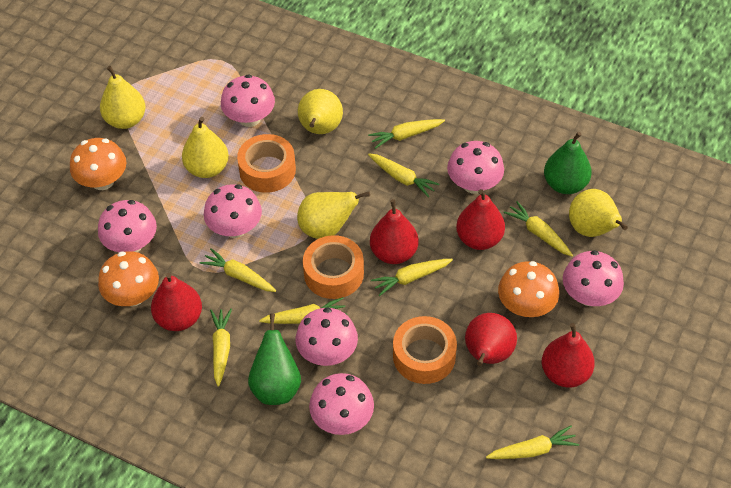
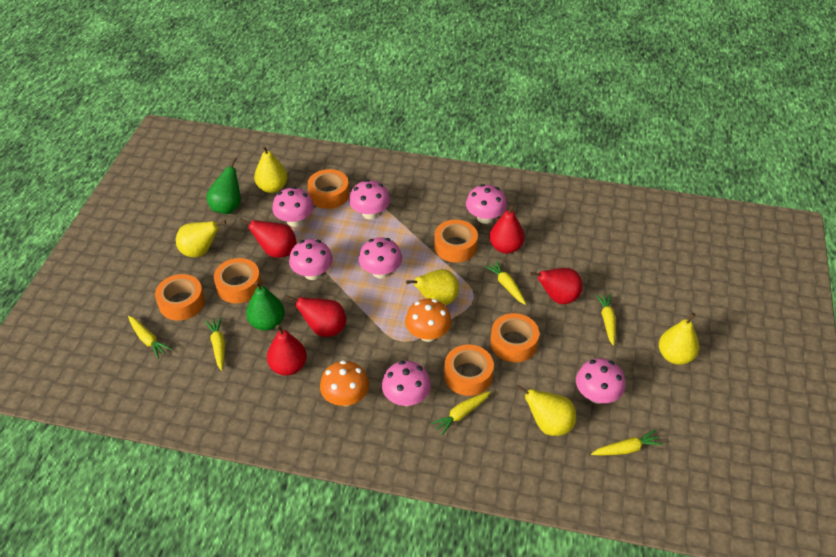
orange mushroom: [70,138,127,190] [98,251,159,306] [498,261,559,317] = 3 -> [320,360,369,406] [405,299,451,342] = 2
orange tape: [237,134,296,193] [303,235,364,299] [393,316,457,384] = 3 -> [155,274,205,321] [214,258,262,303] [308,169,349,209] [434,220,478,262] [444,345,494,396] [490,313,539,362] = 6
yellow carrot: [200,248,276,292] [210,309,232,386] [259,297,347,324] [368,119,445,149] [368,153,439,197] [371,259,453,296] [486,425,579,459] [504,201,573,256] = 8 -> [128,316,172,359] [205,317,225,371] [431,391,491,435] [484,260,526,305] [591,430,663,456] [595,294,616,346] = 6

